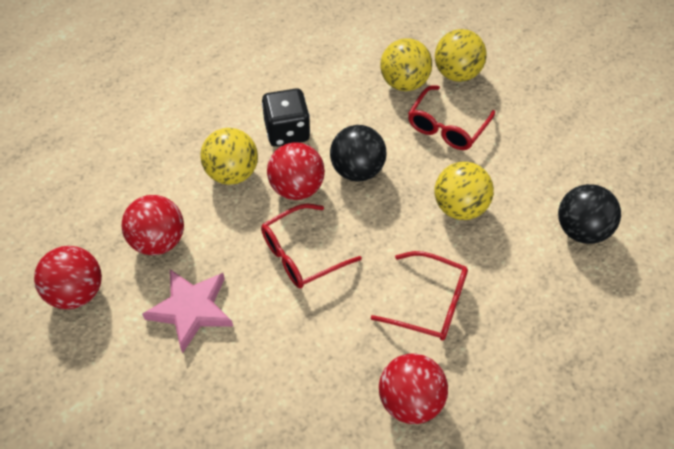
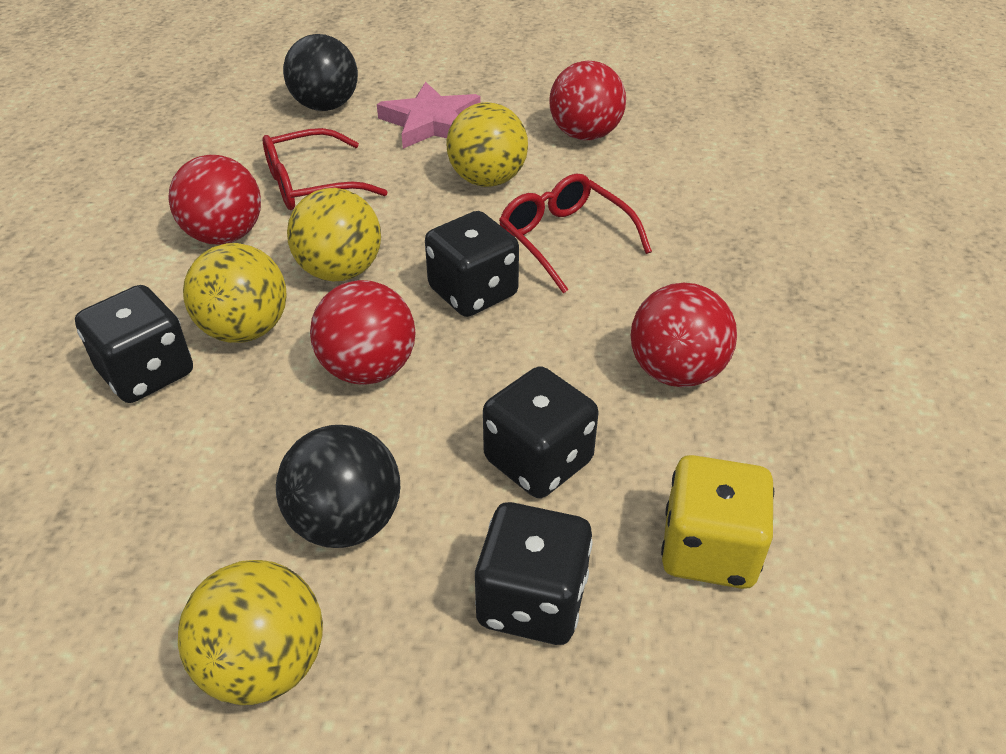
black dice: [262,88,310,147] = 1 -> [75,285,193,403] [425,211,519,317] [475,502,593,645] [483,366,599,498] = 4
red glasses: [261,204,362,288] [371,251,468,341] [408,85,495,150] = 3 -> [262,128,388,210] [499,174,652,294] = 2
yellow dice: none = 0 -> [661,455,774,589] = 1

